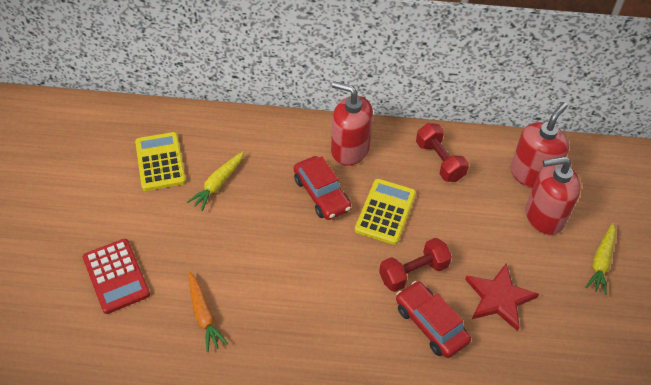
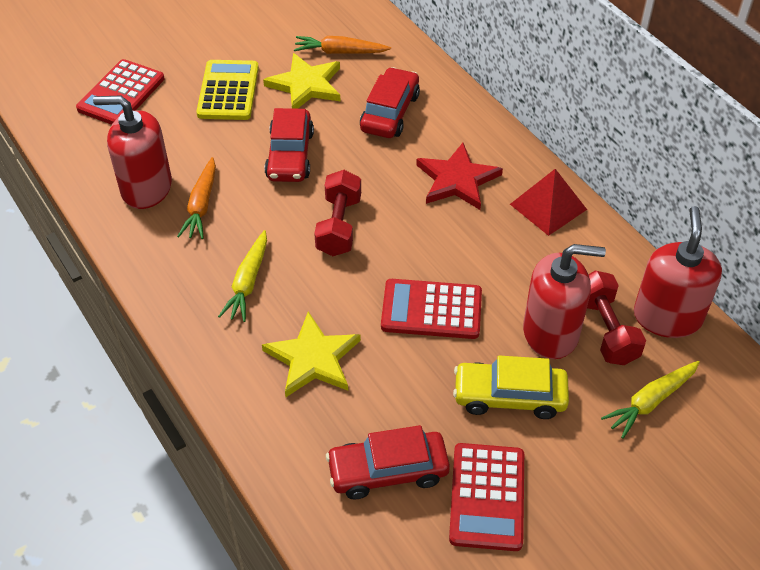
orange carrot: [188,271,228,352] = 1 -> [177,157,216,239] [294,36,391,54] = 2
red calculator: [83,239,150,314] = 1 -> [76,59,164,125] [381,279,482,339] [449,443,524,551] = 3
red car: [294,156,351,220] [396,281,471,358] = 2 -> [265,108,314,182] [326,425,450,500] [360,67,420,138] = 3
red pyramid: none = 0 -> [510,169,587,236] = 1
yellow calculator: [135,132,186,191] [355,179,416,245] = 2 -> [196,60,259,120] = 1
yellow car: none = 0 -> [453,356,569,419] = 1
yellow star: none = 0 -> [262,311,361,397] [263,53,340,109] = 2

